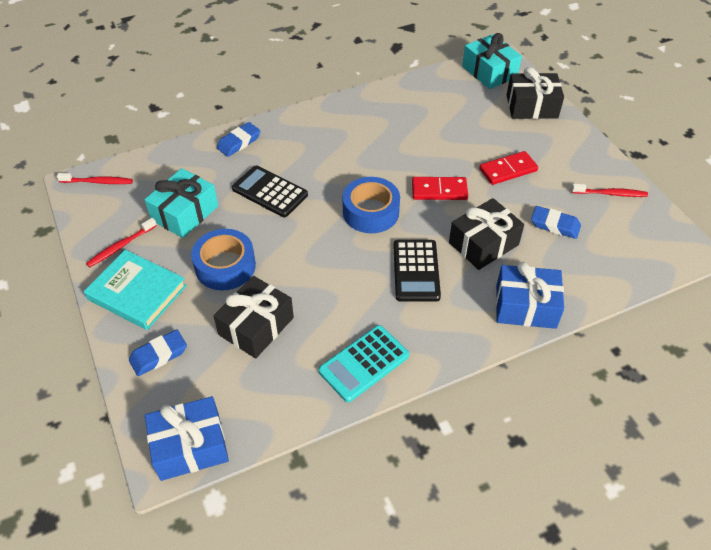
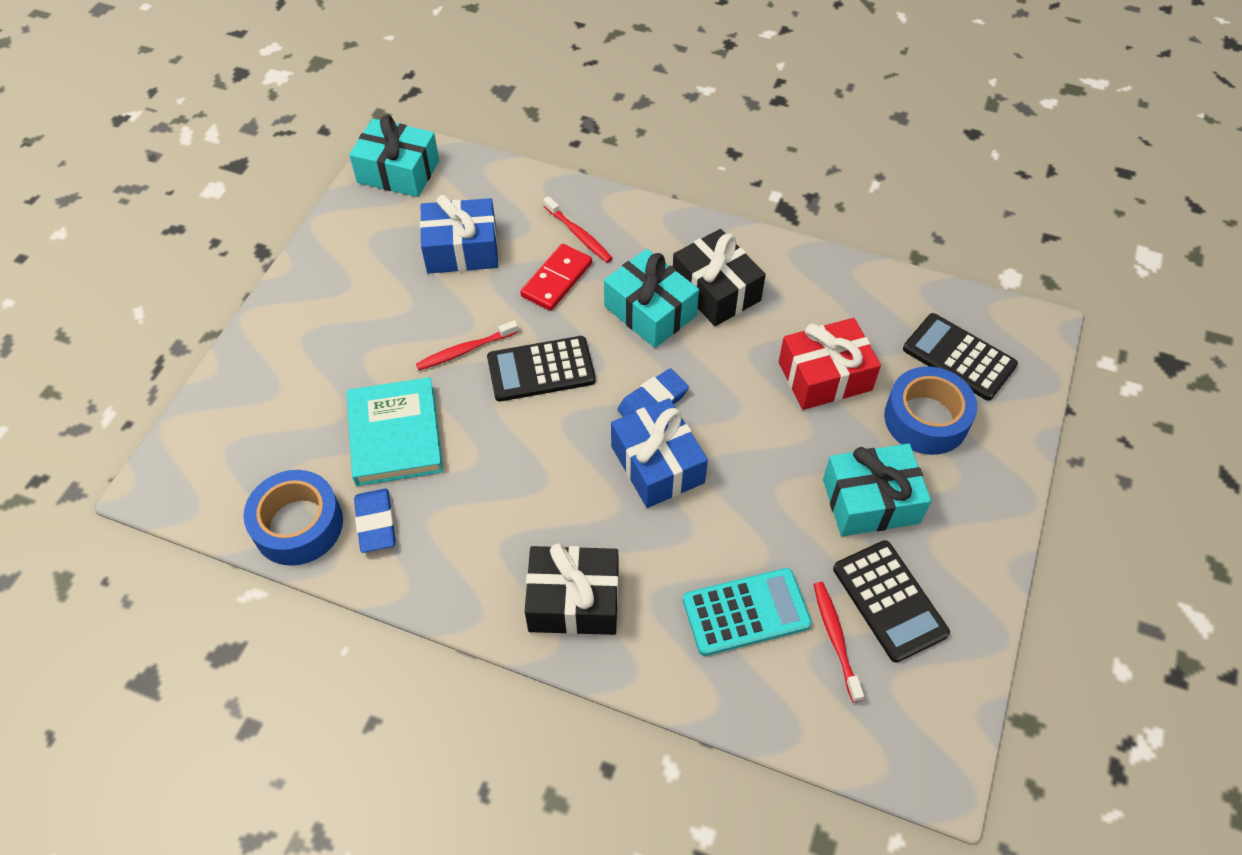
black calculator: [232,166,308,217] [393,240,441,302] = 2 -> [487,336,596,401] [833,540,950,663] [903,313,1018,400] = 3
black gift: [213,276,294,359] [449,198,524,270] [507,67,564,119] = 3 -> [525,544,618,635] [673,229,766,326] = 2
blue eraser: [129,329,187,376] [217,122,261,157] [531,206,581,239] = 3 -> [354,489,396,553] [618,368,689,417] = 2
red domino: [412,177,468,200] [479,151,538,185] = 2 -> [520,244,592,311] = 1
red gift: none = 0 -> [779,318,881,410] = 1
turquoise gift: [145,168,218,238] [462,33,522,89] = 2 -> [349,115,439,197] [604,249,699,348] [823,444,931,536] = 3

